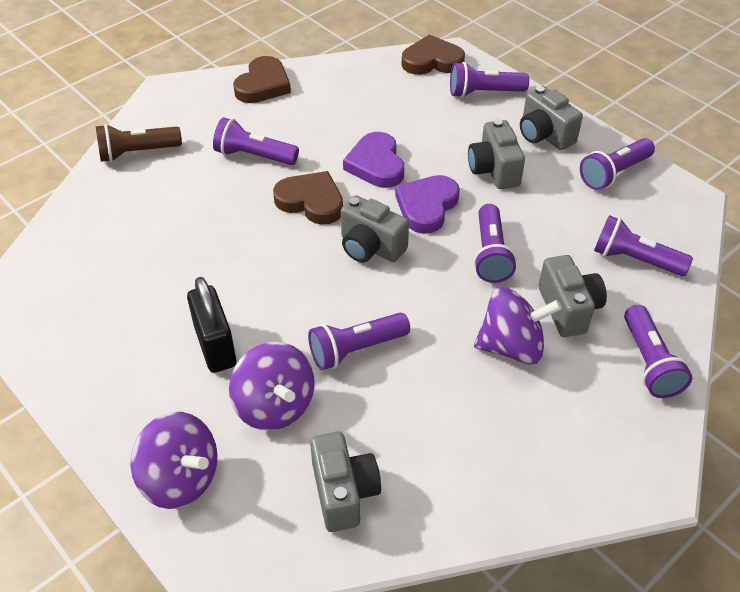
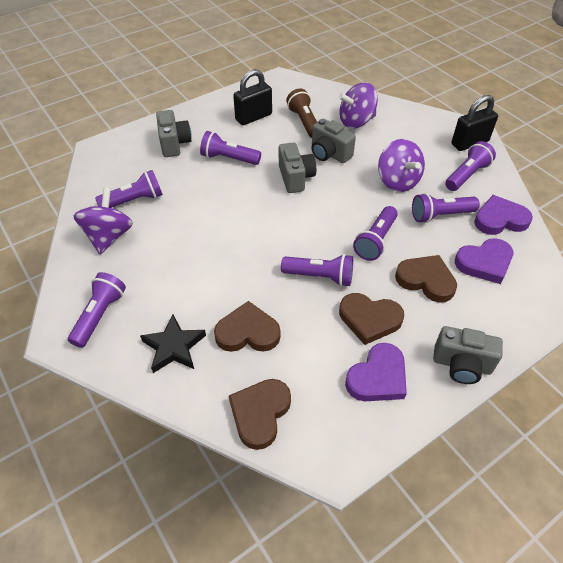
black padlock: [187,277,236,373] = 1 -> [233,69,272,125] [451,95,498,151] = 2
black star: none = 0 -> [140,314,206,373] = 1
brown heart: [233,56,291,103] [273,171,343,225] [401,35,465,75] = 3 -> [214,301,281,352] [229,379,291,450] [339,293,404,345] [395,255,457,303] = 4
grey camera: [310,432,381,532] [341,195,409,263] [468,119,525,189] [520,86,583,150] [538,255,607,337] = 5 -> [156,110,192,157] [279,143,316,193] [311,119,356,163] [433,326,503,384] = 4
purple heart: [343,132,404,188] [395,175,460,234] = 2 -> [345,343,407,401] [455,238,513,284] [474,195,533,235] = 3

